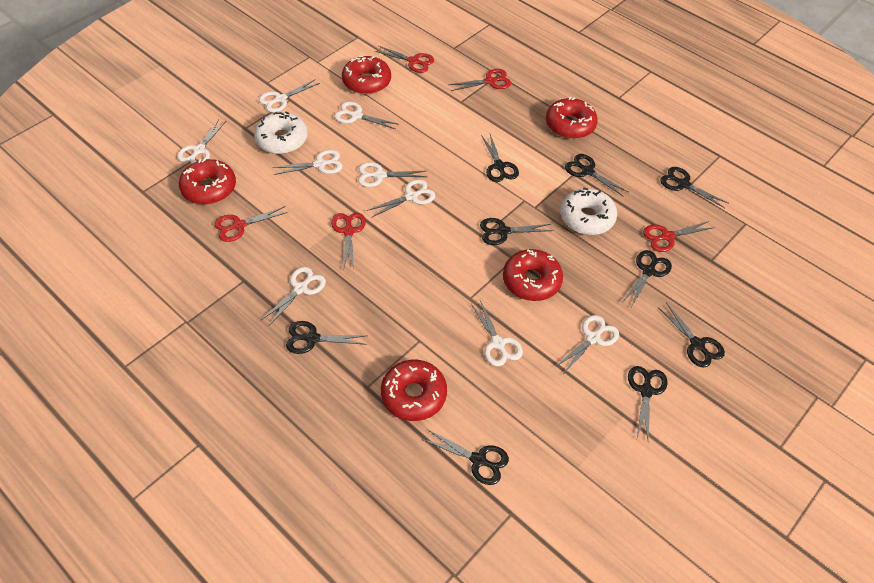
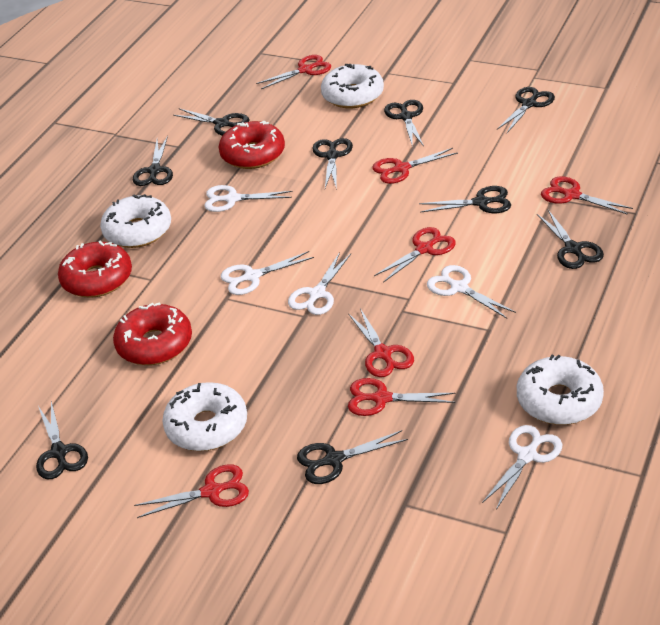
red donut: [179,159,236,205] [342,55,391,94] [381,360,447,421] [503,249,563,301] [546,97,598,139] = 5 -> [58,241,132,298] [113,302,192,365] [219,121,285,169] = 3
red scissors: [214,206,288,242] [331,213,366,270] [375,46,434,73] [448,69,511,91] [643,221,714,252] = 5 -> [134,464,249,518] [256,55,331,89] [348,309,414,377] [348,378,456,416] [372,148,458,184] [374,227,456,283] [541,176,633,215] = 7
white donut: [254,111,308,154] [560,188,617,235] = 2 -> [100,194,171,248] [162,382,247,451] [321,64,384,108] [517,355,604,425] = 4
white scissors: [177,119,226,164] [259,79,320,113] [260,267,326,326] [272,150,343,175] [334,102,398,129] [358,162,426,187] [367,179,435,218] [470,300,523,366] [555,315,619,374] = 9 -> [204,185,293,212] [221,251,314,295] [288,252,351,315] [427,265,516,318] [482,425,562,510] = 5

